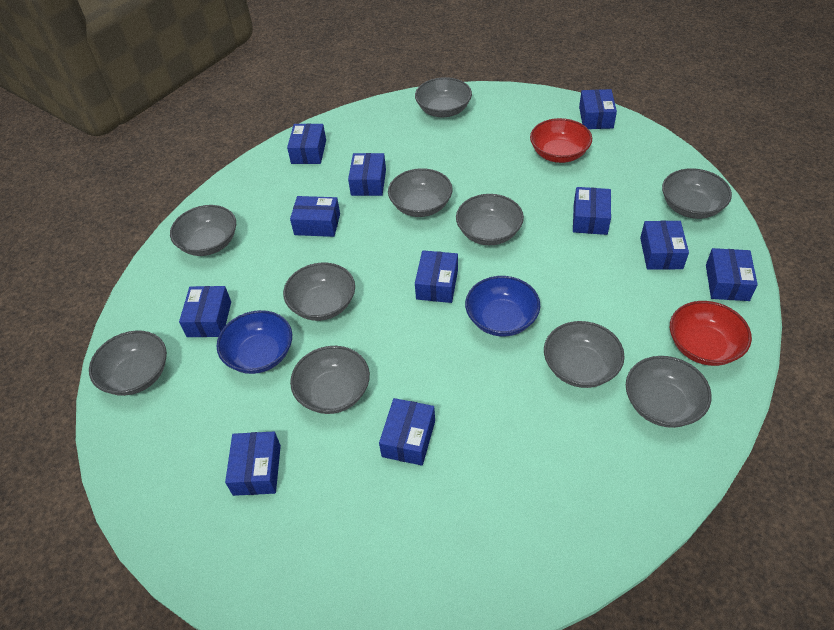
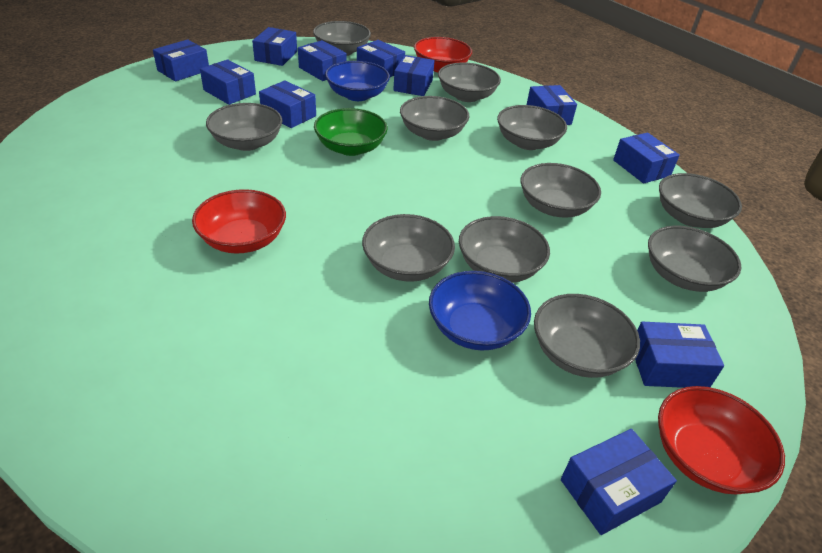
green bowl: none = 0 -> [314,108,388,156] = 1
grey bowl: [89,330,167,396] [170,205,236,256] [283,263,355,321] [290,346,370,414] [388,168,453,217] [415,77,472,117] [456,194,524,245] [544,321,625,388] [626,356,712,428] [662,168,732,219] = 10 -> [206,103,283,151] [313,21,371,56] [362,214,455,282] [400,96,469,141] [438,62,501,102] [459,216,550,283] [497,105,567,150] [521,163,601,217] [534,294,640,378] [648,226,741,292] [659,173,742,228] = 11
red bowl: [530,118,592,163] [670,301,752,366] = 2 -> [192,189,286,254] [414,37,472,73] [658,386,785,494] = 3

